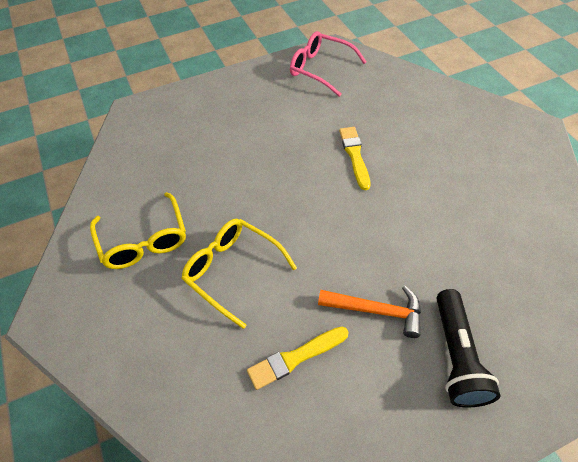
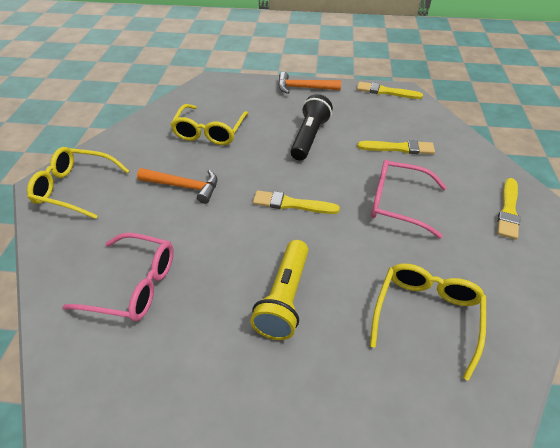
orange hammer: [318,286,421,338] = 1 -> [137,168,217,204] [278,72,341,94] = 2
pink glasses: [290,31,367,97] = 1 -> [63,233,173,321] [371,159,447,238] = 2
yellow brush: [247,327,348,390] [339,127,370,190] = 2 -> [253,190,340,214] [357,82,423,99] [357,140,435,154] [497,178,520,240] = 4
yellow flashlight: none = 0 -> [250,240,309,340] = 1
yellow glasses: [90,192,186,269] [181,219,297,329] = 2 -> [27,147,129,219] [170,104,249,145] [370,264,486,381] = 3

